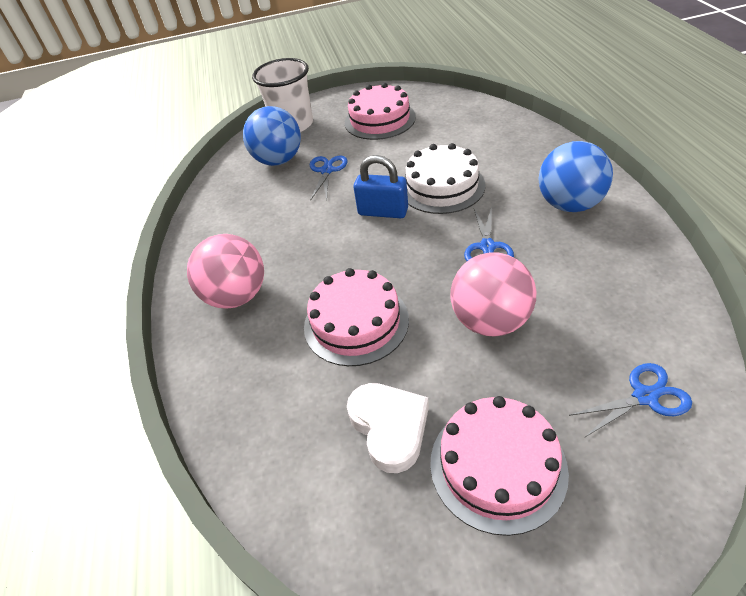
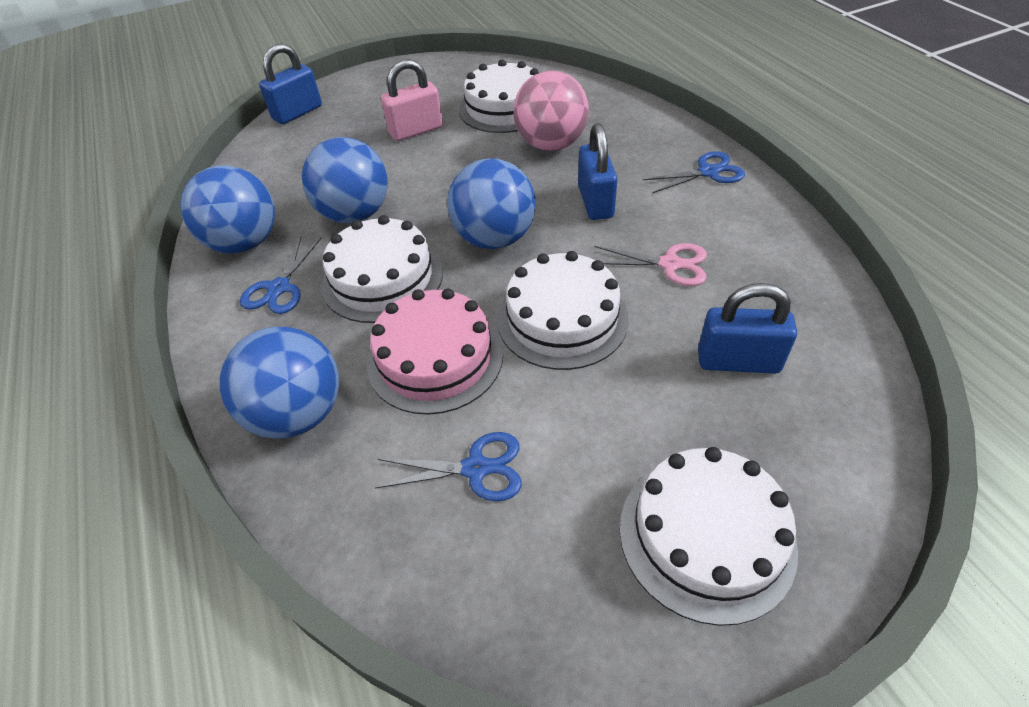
blue ball: [243,106,301,166] [539,141,613,212] = 2 -> [180,165,275,253] [220,327,339,439] [302,137,388,223] [447,158,536,249] = 4
blue padlock: [354,155,408,218] = 1 -> [259,43,322,124] [578,123,618,220] [698,283,797,374] = 3
pink ball: [187,234,264,309] [451,253,536,337] = 2 -> [513,70,589,151] = 1
pink cake: [304,268,409,366] [345,83,416,140] [430,396,569,536] = 3 -> [367,288,503,415] = 1
pink padlock: none = 0 -> [381,59,443,141] = 1
pink scissors: none = 0 -> [594,243,707,286] = 1
white cake: [405,143,486,214] = 1 -> [321,215,443,323] [459,60,539,133] [497,251,629,370] [620,447,798,626] = 4
white cup: [252,58,313,132] = 1 -> none = 0
white heart: [347,383,429,473] = 1 -> none = 0

